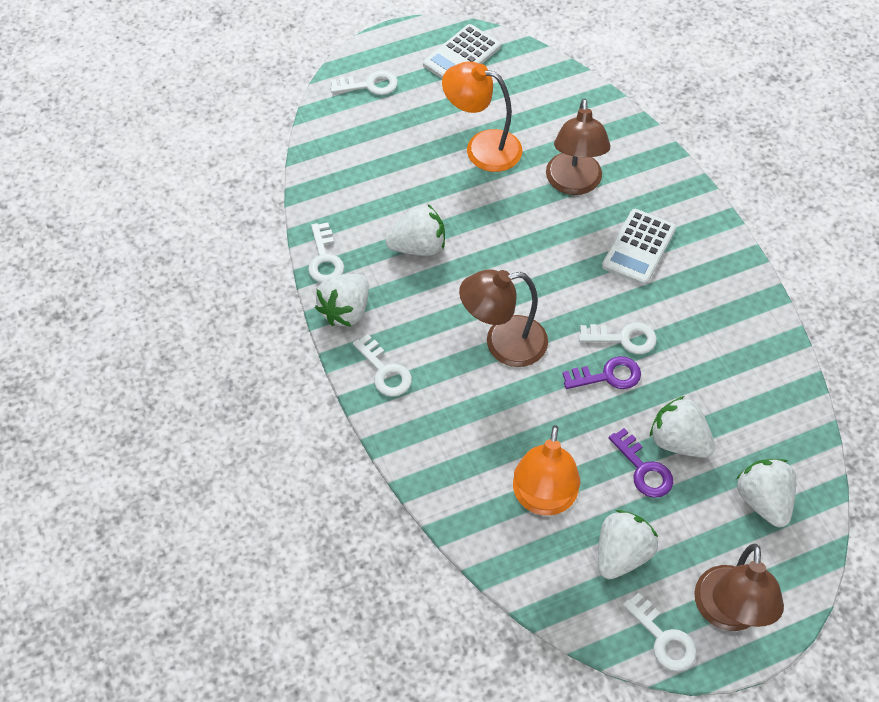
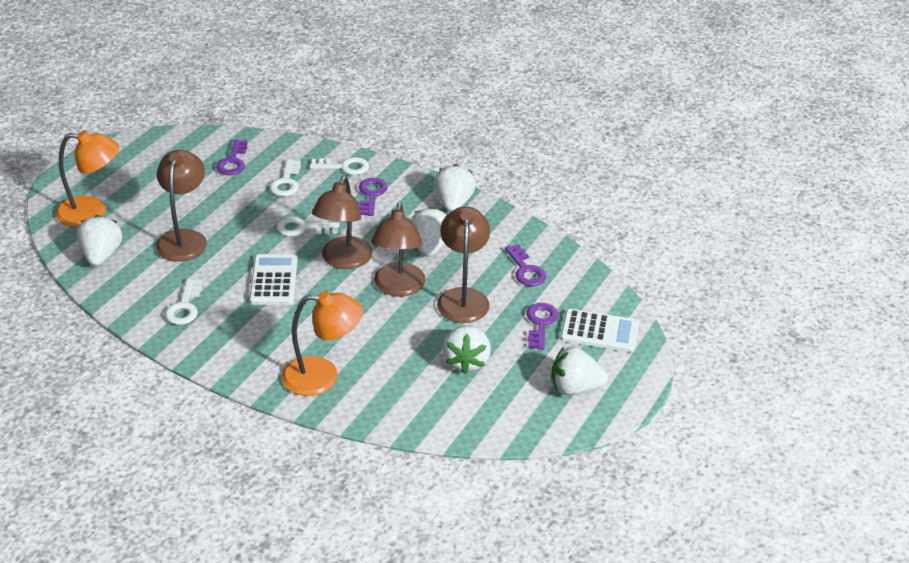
brown lamp: [459,269,548,367] [546,98,610,195] [694,544,784,631] = 3 -> [156,150,207,262] [312,176,373,269] [371,202,425,297] [437,207,490,323] = 4
purple key: [562,356,641,389] [608,428,673,498] = 2 -> [216,139,247,175] [359,178,388,216] [505,244,547,286] [526,303,558,350] = 4
white key: [308,222,344,283] [330,70,398,95] [353,334,412,397] [579,323,657,354] [623,592,697,671] = 5 -> [165,279,203,325] [270,159,301,196] [276,217,339,237] [310,157,369,175] = 4

